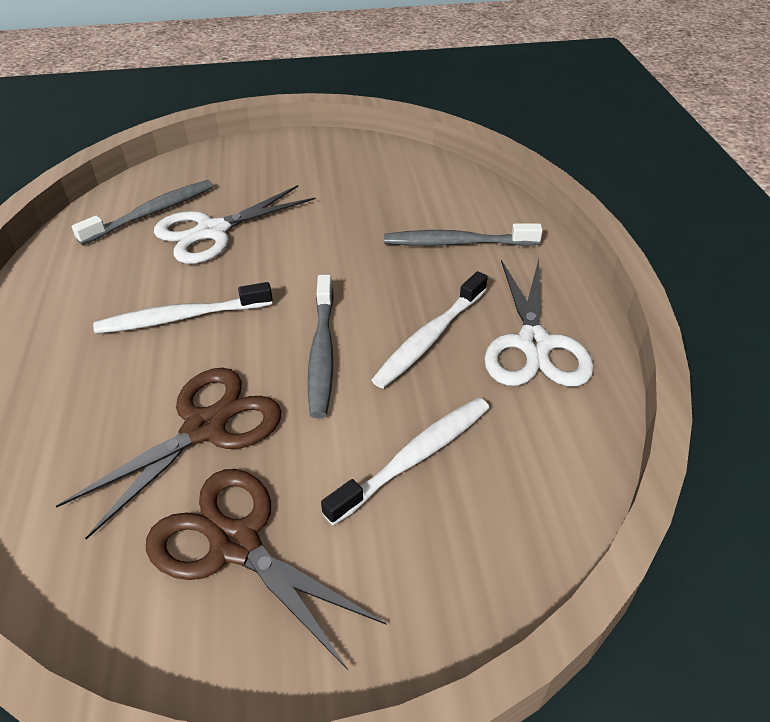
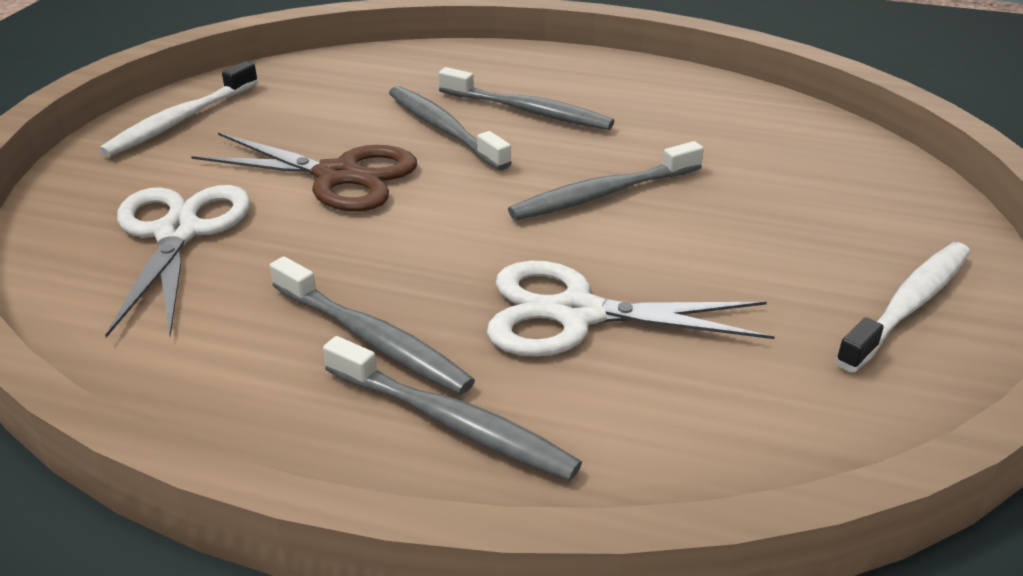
brown scissors: [56,368,282,539] [146,469,387,670] = 2 -> [191,133,417,212] = 1
grey toothbrush: [72,180,213,245] [308,275,334,418] [384,223,543,246] = 3 -> [270,256,475,395] [323,336,582,481] [389,86,512,170] [438,67,614,130] [508,141,704,220] = 5
white toothbrush: [93,282,273,334] [321,397,489,525] [372,271,488,388] = 3 -> [99,61,258,157] [835,242,970,372] = 2

